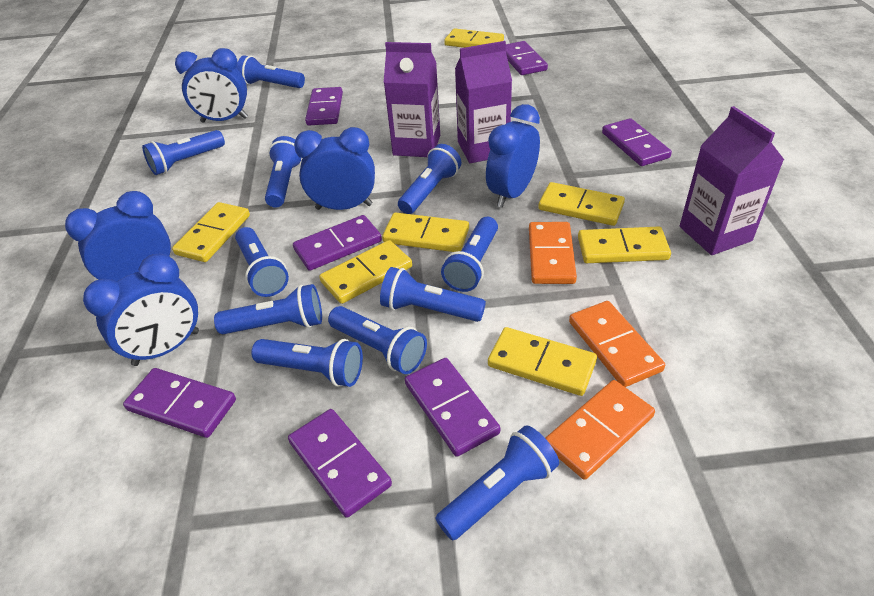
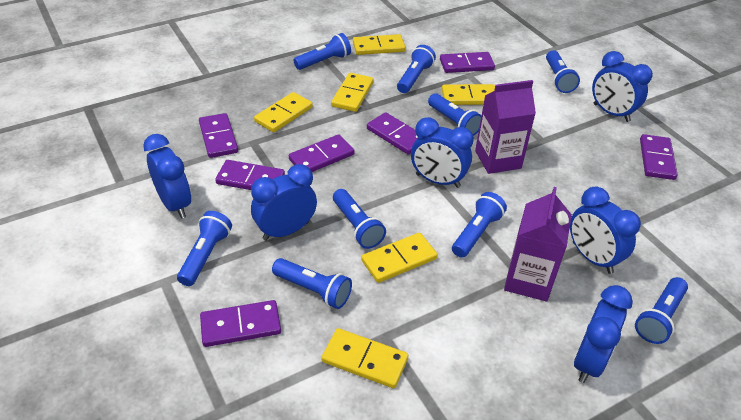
blue clock: [65,191,171,282] [83,254,199,366] [175,48,248,123] [294,127,375,210] [486,104,540,208] = 5 -> [143,134,191,218] [251,164,317,241] [411,117,474,188] [570,187,641,274] [574,285,633,383] [592,51,653,122] = 6
blue flashlight: [142,130,225,175] [214,284,322,334] [235,227,289,297] [237,55,305,88] [251,339,363,387] [265,136,302,208] [328,306,427,374] [380,267,486,322] [398,144,461,214] [435,425,559,540] [441,217,498,292] = 11 -> [177,211,232,286] [272,258,352,309] [293,33,351,70] [333,189,386,249] [397,45,436,93] [428,93,482,136] [452,192,507,258] [546,50,580,93] [635,277,688,344] = 9
orange domino: [529,222,577,284] [545,380,655,480] [569,301,665,387] = 3 -> none = 0
purple carton: [384,42,440,157] [455,41,512,163] [680,106,784,255] = 3 -> [475,80,536,174] [504,187,572,302] = 2
yellow domino: [172,202,250,262] [319,240,412,304] [382,212,469,252] [444,29,504,48] [488,327,597,396] [538,182,625,226] [578,227,671,263] = 7 -> [254,92,313,132] [322,328,408,388] [331,73,374,112] [353,34,406,55] [361,233,438,283] [442,84,495,105] = 6

